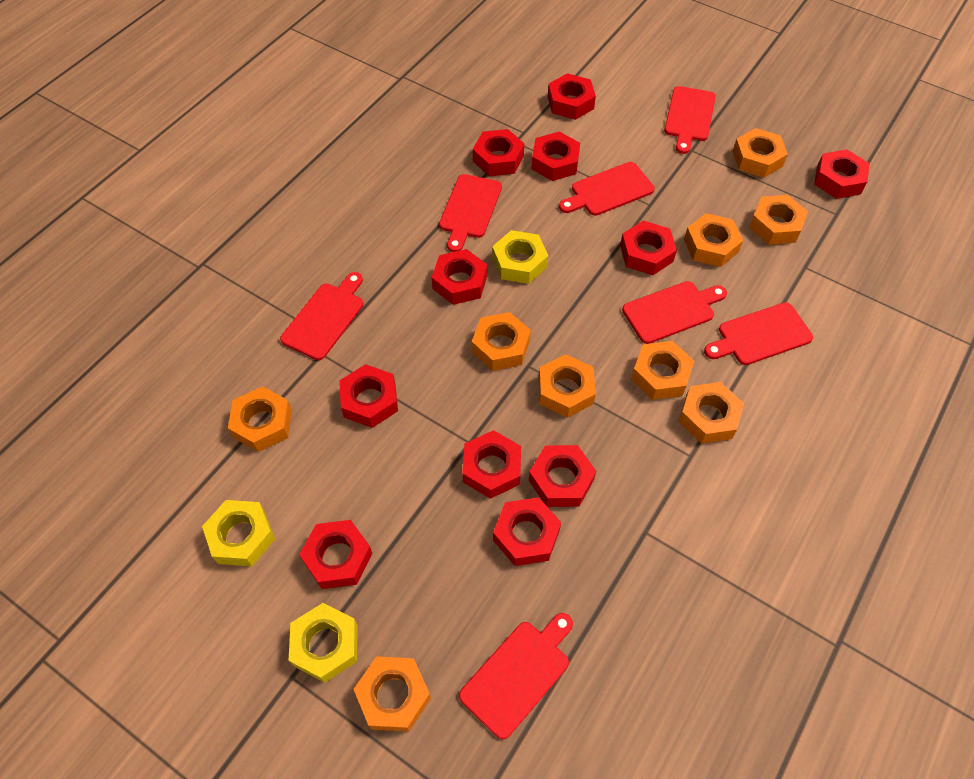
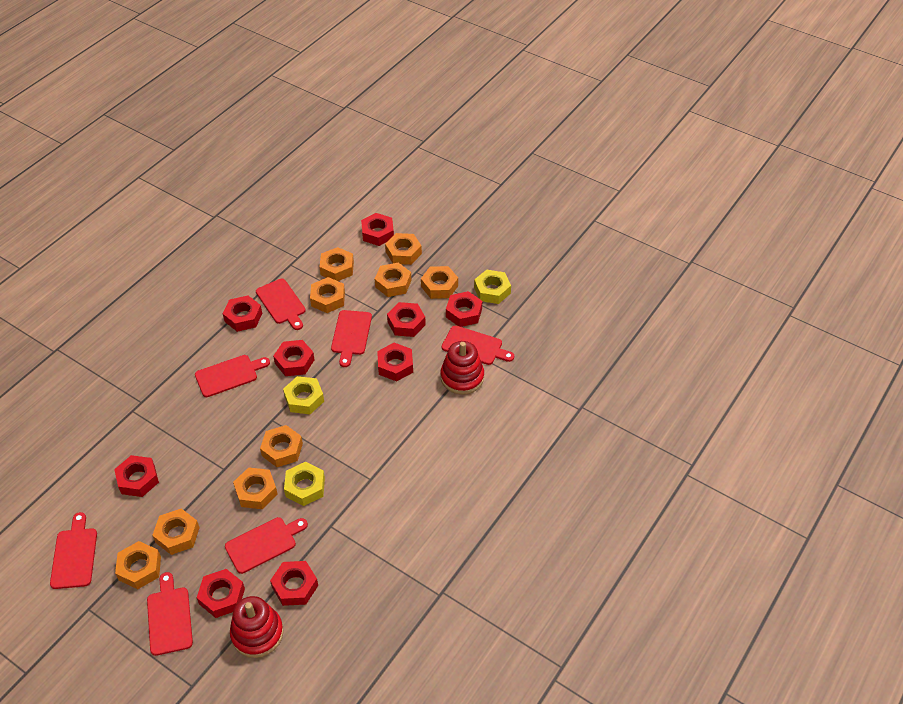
red nut: [299,520,372,589] [339,364,398,428] [432,249,487,305] [462,430,521,499] [473,129,524,176] [493,497,561,566] [529,445,596,507] [531,132,580,181] [548,73,596,120] [620,220,677,275] [814,150,869,199] = 11 -> [114,455,159,497] [197,569,245,618] [223,296,262,332] [270,561,318,606] [273,340,315,376] [361,213,394,246] [377,343,413,382] [387,302,426,337] [446,291,482,327] = 9
red stacking toy: none = 0 -> [230,596,284,658] [441,341,484,395] = 2

